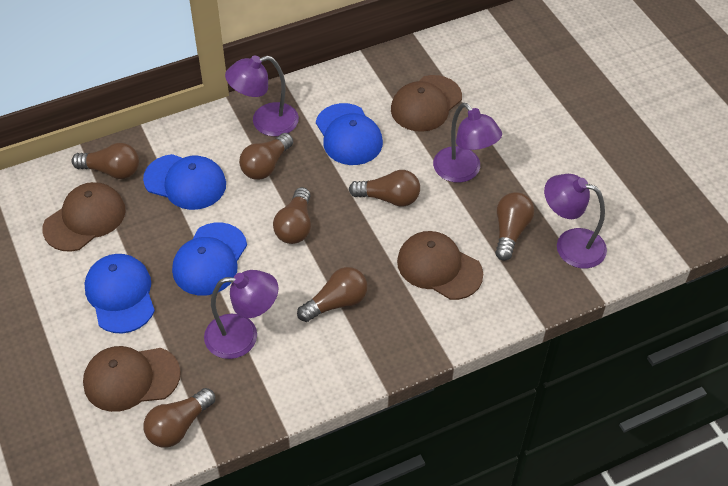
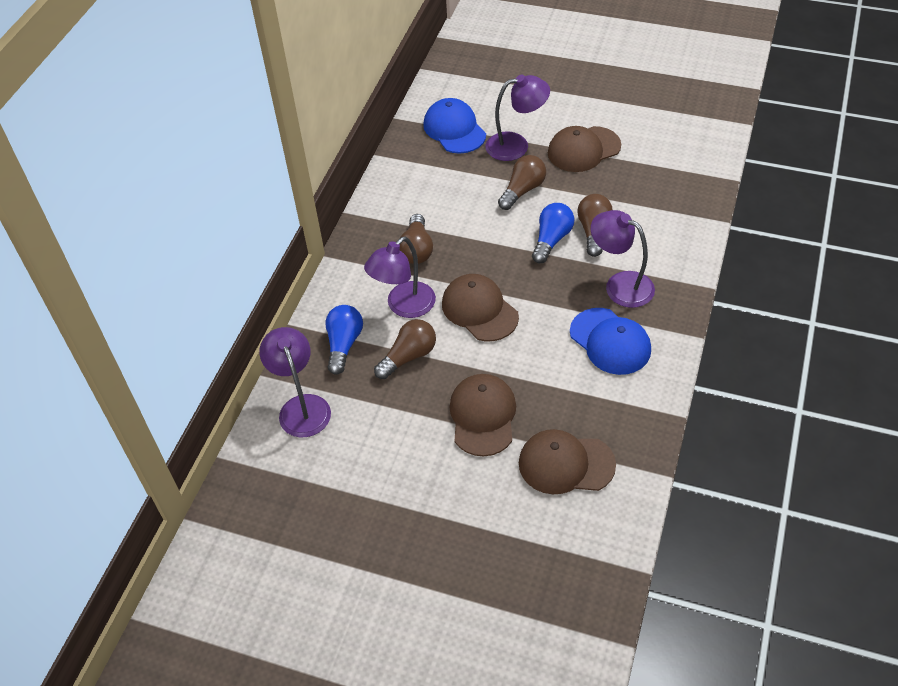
blue cap: [84,254,155,334] [143,154,226,210] [172,222,247,296] [316,103,383,165] = 4 -> [423,98,486,154] [570,308,651,375] = 2
blue light bulb: none = 0 -> [325,305,363,375] [532,203,574,263] = 2
brown light bulb: [72,143,139,179] [144,388,215,448] [239,133,293,180] [273,187,311,244] [297,267,367,322] [349,170,420,207] [495,192,534,261] = 7 -> [374,319,436,379] [400,214,433,264] [498,155,546,210] [577,194,612,257] = 4

